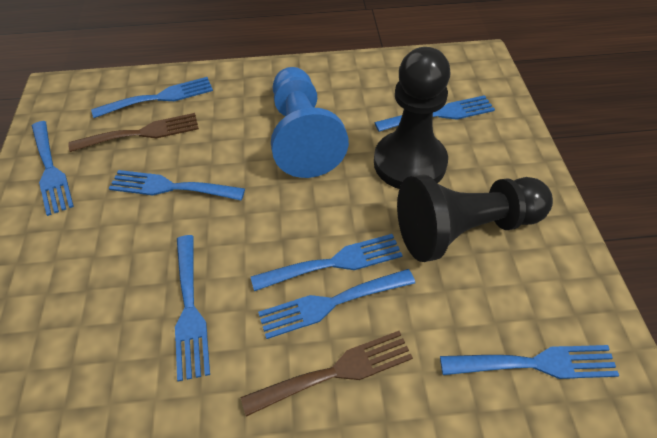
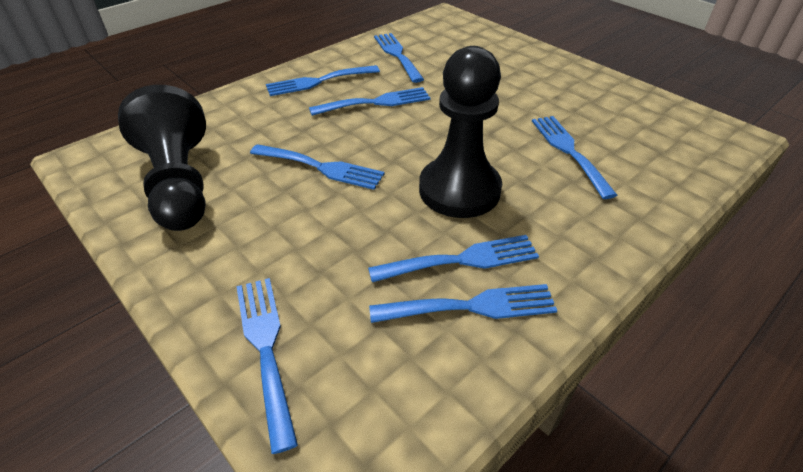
blue pawn: [271,67,349,178] = 1 -> none = 0
brown fork: [69,113,199,152] [241,331,413,417] = 2 -> none = 0

